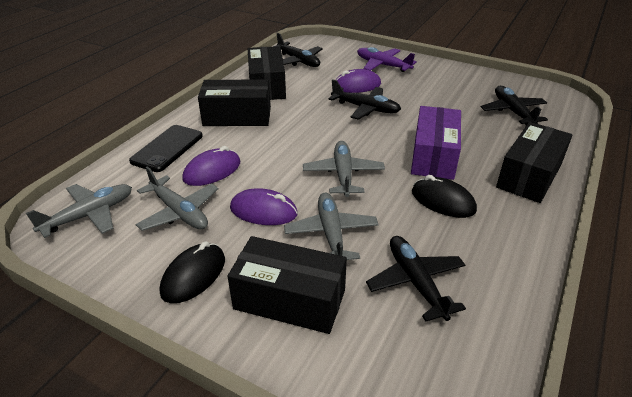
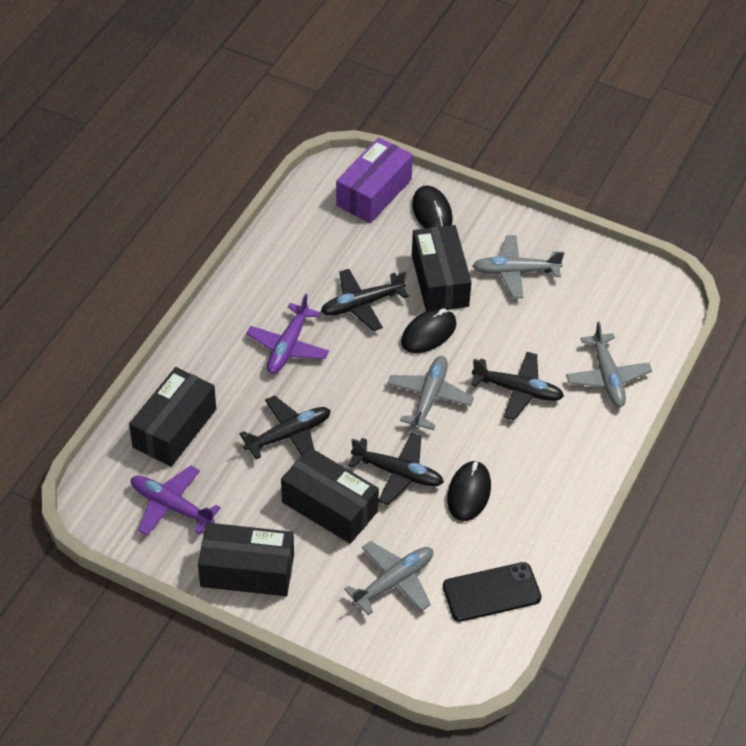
black mouse: [160,241,225,303] [412,175,477,218] = 2 -> [401,308,457,353] [412,186,453,228] [447,460,491,521] = 3
purple mouse: [182,146,240,186] [230,188,298,225] [336,69,381,93] = 3 -> none = 0
purple plane: [357,47,417,72] = 1 -> [131,466,221,536] [246,294,329,374] = 2

